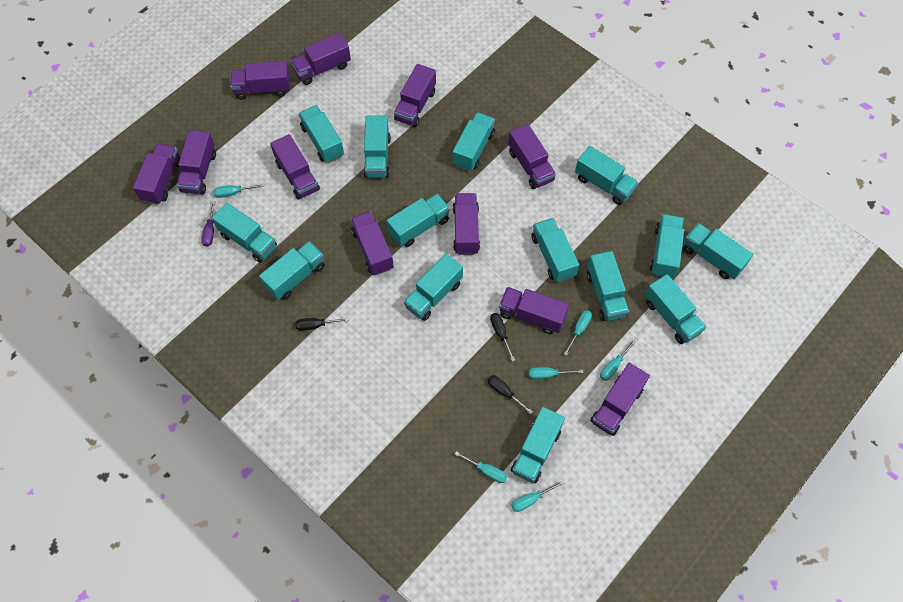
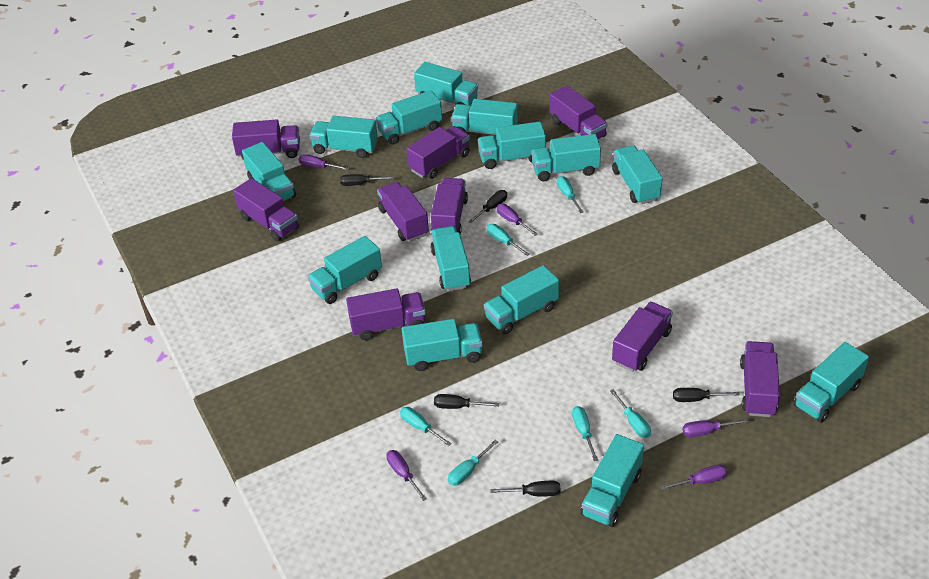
black screwdriver: [295,318,349,331] [488,375,533,414] [490,313,515,361] = 3 -> [340,174,394,186] [434,394,499,409] [468,190,507,223] [490,481,560,496] [673,388,740,402] = 5
purple screwdriver: [201,201,216,246] = 1 -> [298,154,349,170] [386,450,427,501] [497,204,538,236] [660,465,727,490] [683,419,749,437] = 5
purple truck: [133,143,180,205] [176,130,216,195] [230,61,290,100] [270,134,320,200] [290,33,351,85] [351,211,394,275] [394,64,436,127] [453,193,480,255] [499,287,569,334] [508,124,556,189] [590,363,650,436] = 11 -> [232,120,300,160] [233,178,299,242] [346,288,426,340] [377,182,429,242] [407,126,470,179] [431,178,468,234] [550,86,608,139] [612,302,673,372] [740,341,780,417] = 9

